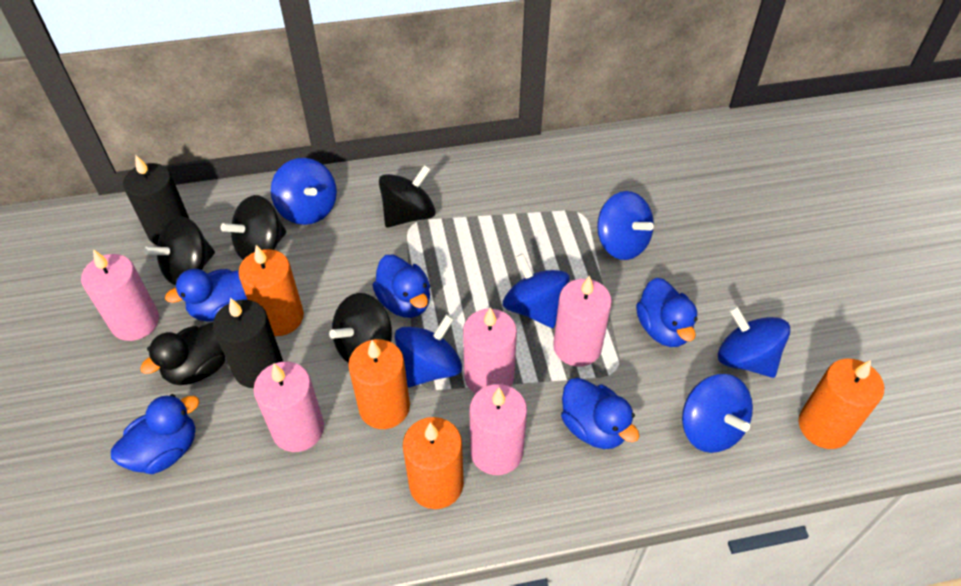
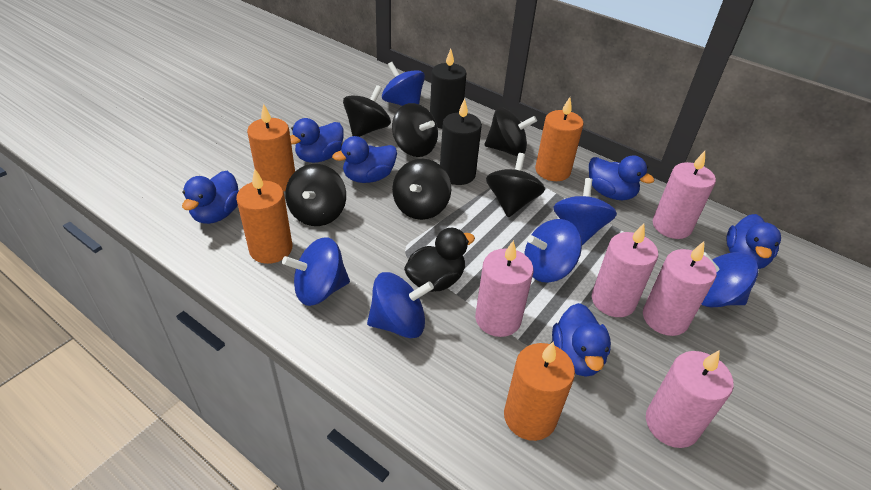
black spinning top: [144,216,215,286] [221,195,286,260] [329,293,392,363] [379,165,436,228] = 4 -> [285,164,346,226] [343,85,391,137] [392,103,438,157] [392,159,451,220] [485,107,537,157] [486,153,545,217] = 6
blue duck: [111,394,199,474] [165,269,247,322] [372,255,430,318] [561,378,639,449] [636,278,697,347] = 5 -> [182,171,239,224] [290,118,344,163] [332,136,397,183] [552,303,611,377] [589,155,654,200] [726,214,781,269] = 6

